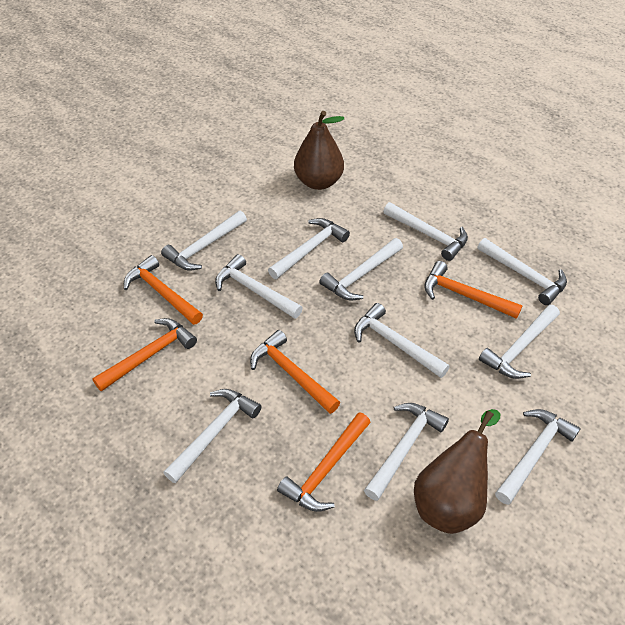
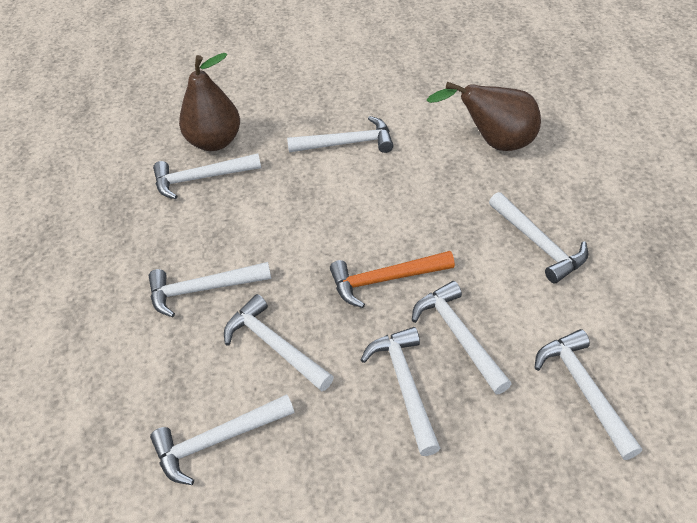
orange hammer: [92,318,197,392] [124,255,203,325] [250,330,340,414] [277,412,371,512] [424,261,523,319] = 5 -> [330,251,455,308] = 1
white hammer: [161,211,247,270] [163,389,261,483] [215,254,303,319] [268,218,350,279] [319,238,403,300] [354,303,450,378] [364,403,449,501] [383,202,468,261] [478,238,567,305] [479,305,560,379] [495,409,581,505] = 11 -> [149,262,271,317] [150,394,294,485] [153,153,261,199] [224,294,334,391] [287,116,393,153] [361,327,440,456] [412,281,512,394] [489,192,588,284] [534,329,642,460] = 9

